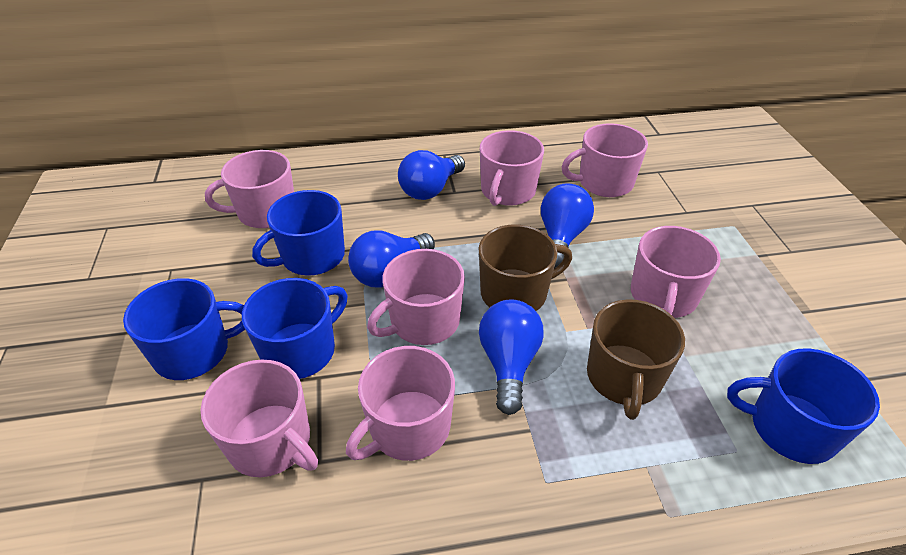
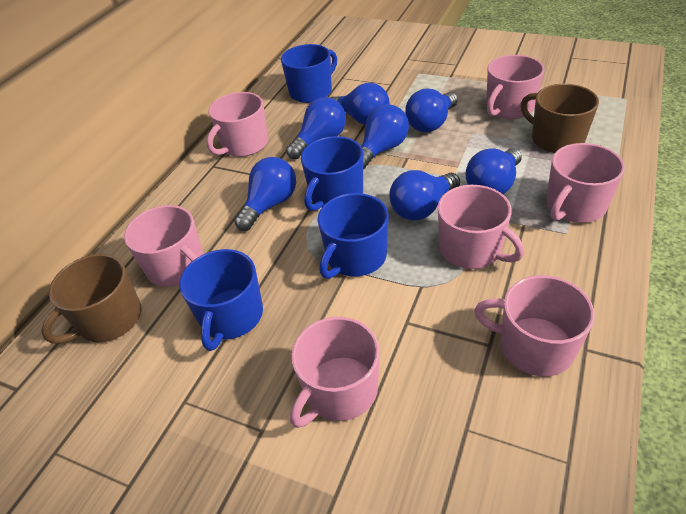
blue light bulb: [348,230,435,288] [398,150,465,200] [479,300,544,415] [541,183,594,268] = 4 -> [234,157,296,231] [286,97,346,159] [330,83,390,125] [361,104,409,169] [389,170,460,220] [405,89,458,132] [465,148,522,194] = 7

